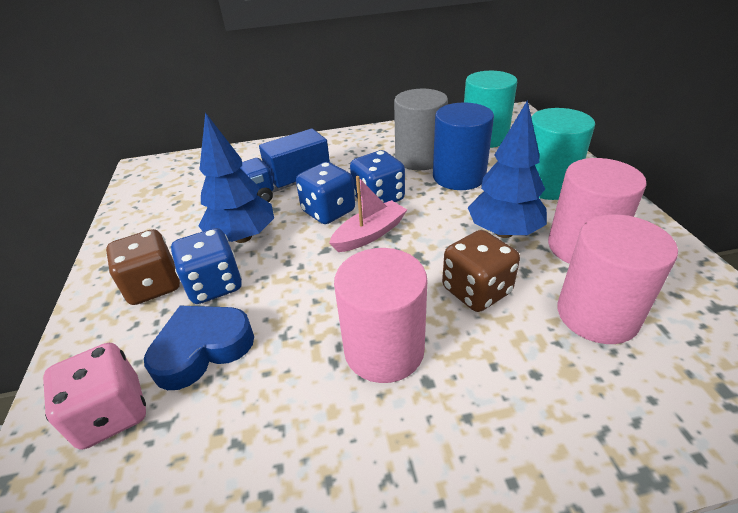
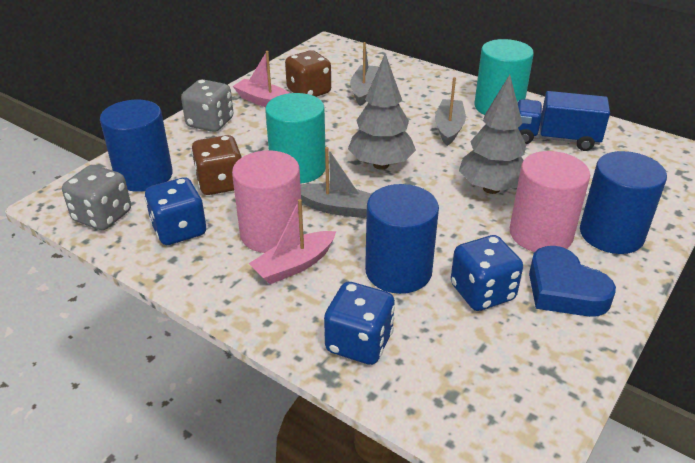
blue cylinder: [433,102,494,190] = 1 -> [100,100,173,192] [365,184,439,294] [580,151,667,254] = 3
blue tree: [199,112,274,243] [468,100,547,238] = 2 -> none = 0
grey boat: none = 0 -> [300,147,371,218] [350,42,379,106] [435,77,466,146] = 3
grey cylinder: [394,89,448,170] = 1 -> none = 0
grey dice: none = 0 -> [62,165,131,230] [181,79,234,132] = 2
grey tree: none = 0 -> [348,54,416,170] [459,75,526,194] = 2
pink boat: [329,176,407,252] = 1 -> [233,51,289,107] [249,199,336,284] = 2
pink cylinder: [334,248,427,383] [548,158,647,264] [557,214,678,344] = 3 -> [232,151,301,253] [510,151,590,252] = 2
pink dice: [43,343,146,450] = 1 -> none = 0

